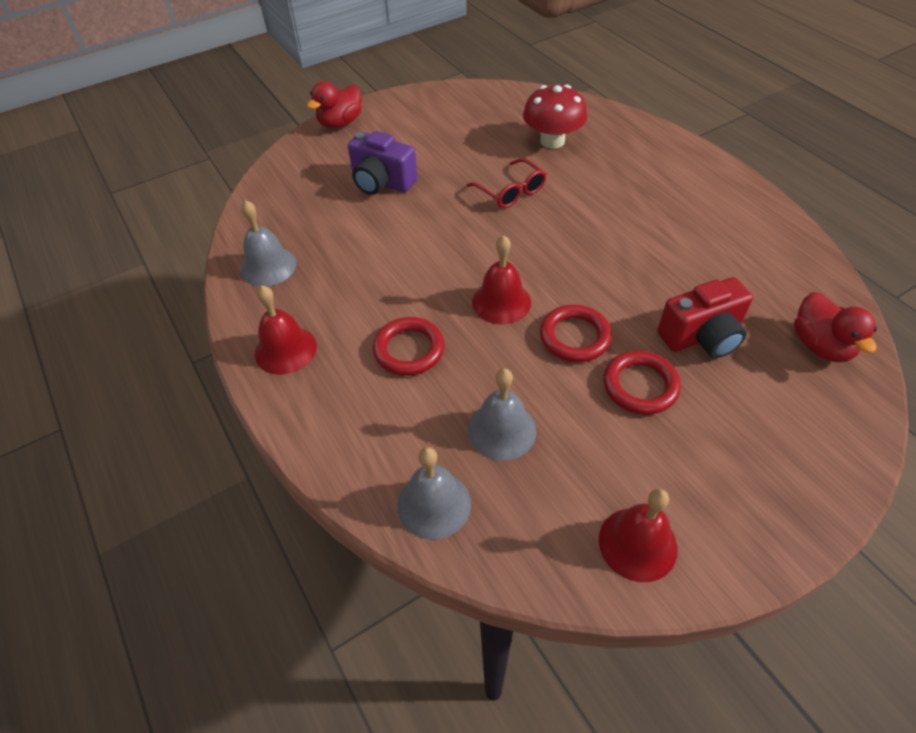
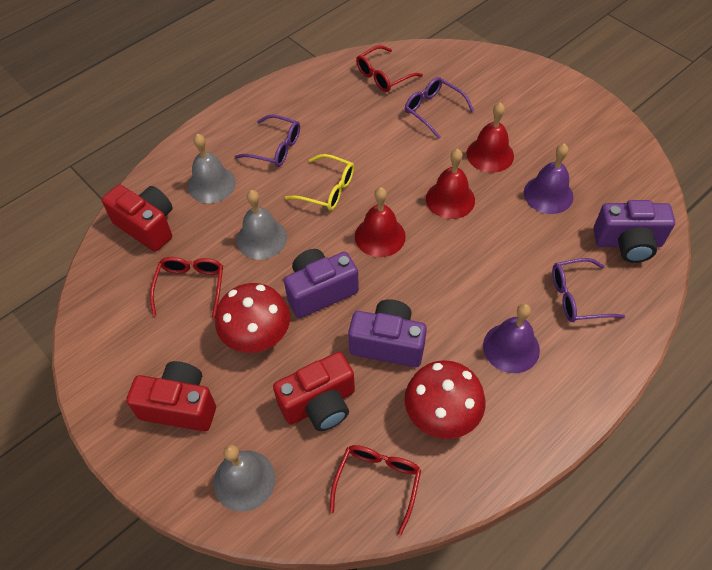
purple bell: none = 0 -> [483,304,540,373] [524,144,573,214] = 2
purple camera: [348,131,418,195] = 1 -> [284,249,359,318] [348,299,427,367] [593,200,675,263] = 3
purple glasses: none = 0 -> [234,114,300,167] [405,77,474,139] [552,258,625,322] = 3
red camera: [657,277,753,358] = 1 -> [102,185,173,252] [126,361,216,432] [273,352,355,431] = 3
red duck: [307,81,362,128] [794,292,877,362] = 2 -> none = 0
red glasses: [466,158,546,208] = 1 -> [150,257,223,319] [330,445,421,535] [356,45,423,92] = 3
red mushroom: [523,85,587,149] = 1 -> [215,283,290,353] [405,360,485,439] = 2
red ring: [373,317,445,376] [540,304,612,362] [603,350,681,415] = 3 -> none = 0
yellow glasses: none = 0 -> [285,154,354,211] = 1

